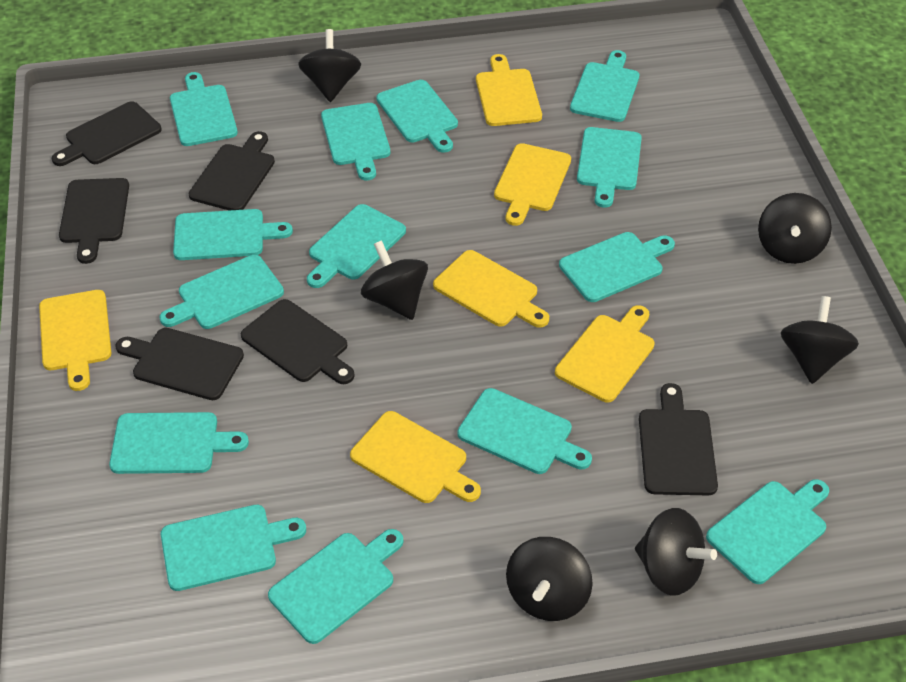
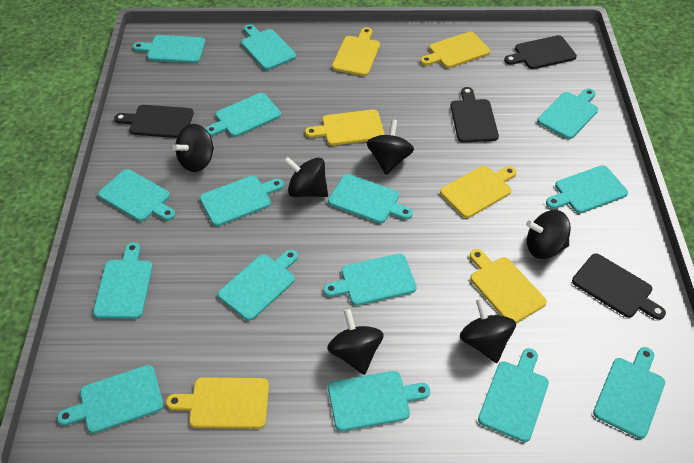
black cutting board: [52,101,162,166] [59,178,129,264] [115,328,244,400] [189,131,275,210] [241,299,355,384] [639,383,718,495] = 6 -> [114,105,194,138] [450,87,499,143] [504,35,577,69] [572,253,666,320] = 4
turquoise cutting board: [109,412,249,474] [159,255,284,329] [161,505,306,591] [170,72,238,146] [173,209,293,260] [268,529,404,644] [307,204,406,288] [321,103,390,180] [376,80,458,153] [457,388,592,474] [559,232,675,302] [570,50,639,122] [577,127,642,208] [706,479,829,584] = 14 -> [57,365,164,434] [93,242,153,319] [98,169,175,221] [133,35,205,63] [200,176,284,226] [205,93,281,137] [218,249,298,321] [241,24,296,70] [323,254,417,306] [328,174,413,223] [328,371,430,431] [478,348,549,442] [537,88,598,139] [546,165,628,213] [593,347,665,439] = 15

